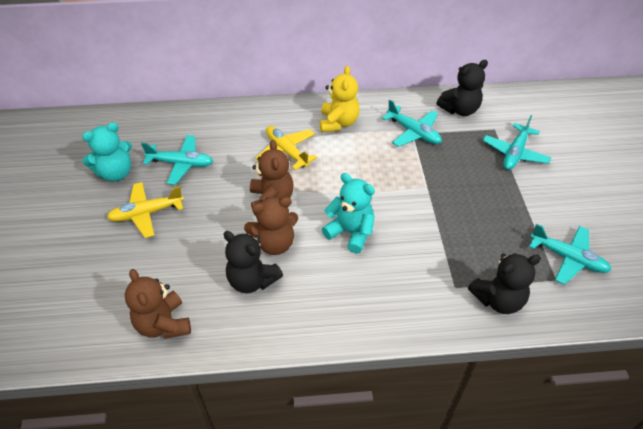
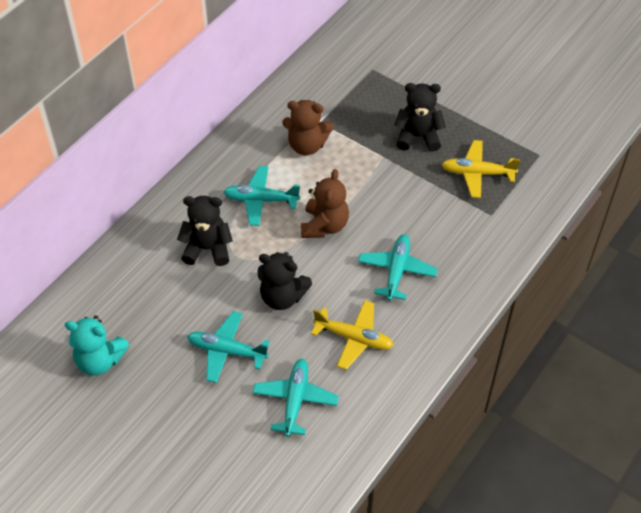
brown teddy bear: [125,269,191,339] [244,197,298,255] [250,140,294,216] = 3 -> [282,100,334,155] [301,169,349,238] = 2
turquoise teddy bear: [82,122,132,181] [322,173,375,253] = 2 -> [65,316,129,375] = 1
yellow teddy bear: [320,66,360,132] = 1 -> none = 0

